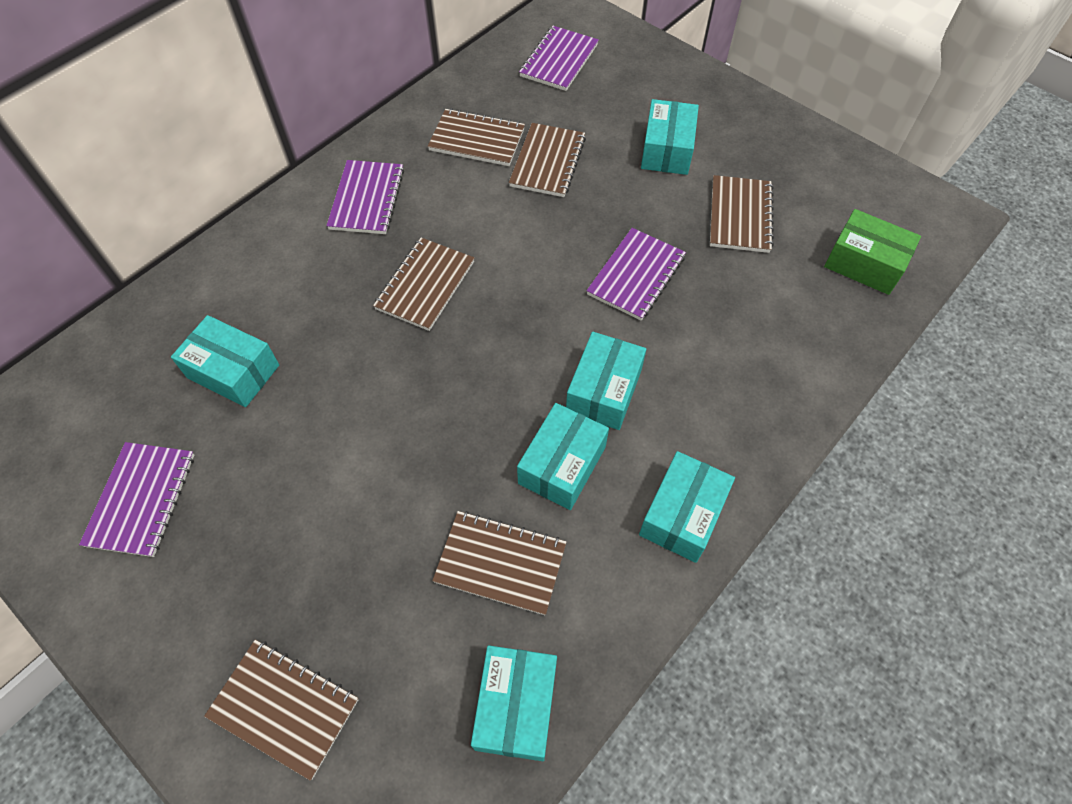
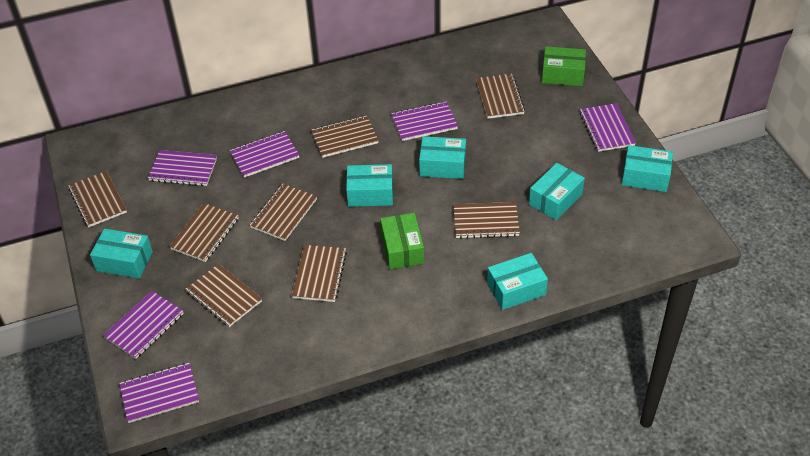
brown notebook: [204,640,359,780] [373,238,474,331] [428,108,525,166] [432,511,567,615] [509,123,586,197] [710,175,774,253] = 6 -> [68,171,127,227] [169,203,239,262] [186,264,262,327] [250,183,317,241] [292,245,347,302] [311,115,379,158] [453,202,520,239] [476,74,525,119] = 8
green box: [824,209,921,295] = 1 -> [380,213,424,269] [542,46,586,86] = 2
purple notebook: [79,442,194,557] [326,160,404,234] [519,26,599,91] [586,228,686,321] = 4 -> [103,291,184,359] [119,363,199,423] [148,150,217,186] [230,131,299,178] [391,101,458,141] [580,103,636,152] = 6

